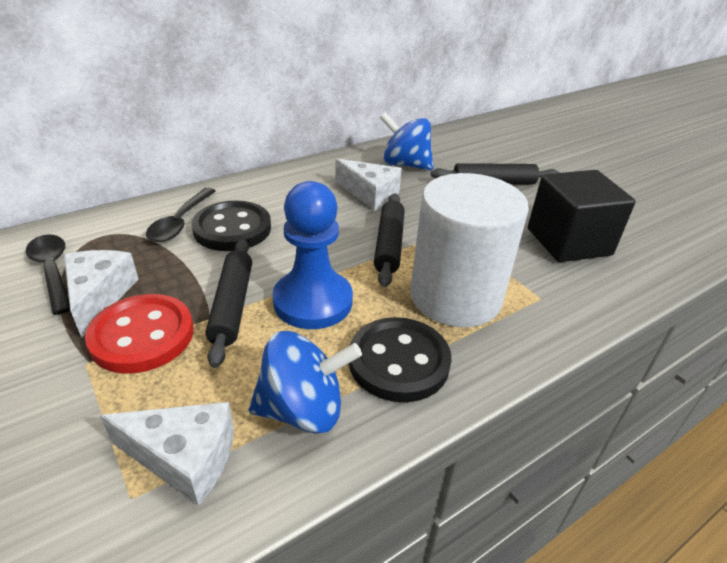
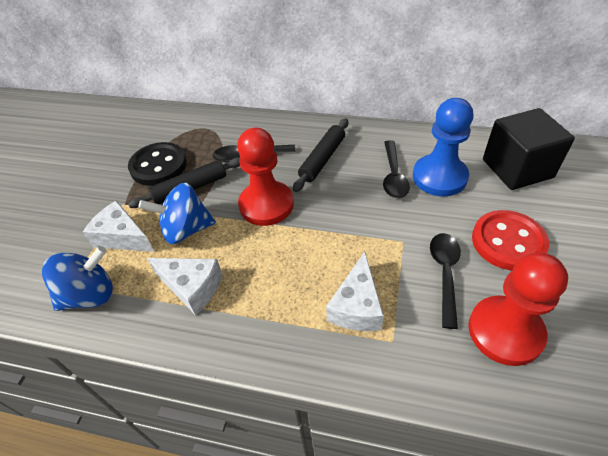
black button: [191,200,271,251] [349,317,452,402] = 2 -> [128,142,187,186] = 1
black rolling pin: [205,239,252,368] [374,194,405,287] [431,163,560,184] = 3 -> [128,157,240,208] [293,118,348,192] = 2
black spoon: [26,234,70,315] [146,188,216,242] = 2 -> [212,145,296,162] [383,140,410,198] [430,233,461,329] = 3
red pawn: none = 0 -> [237,128,294,226] [468,253,568,366] = 2
white cylinder: [410,173,529,327] = 1 -> none = 0

